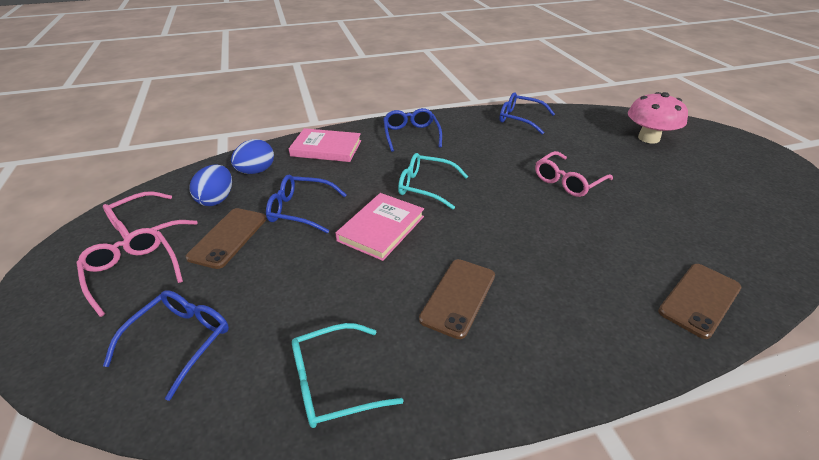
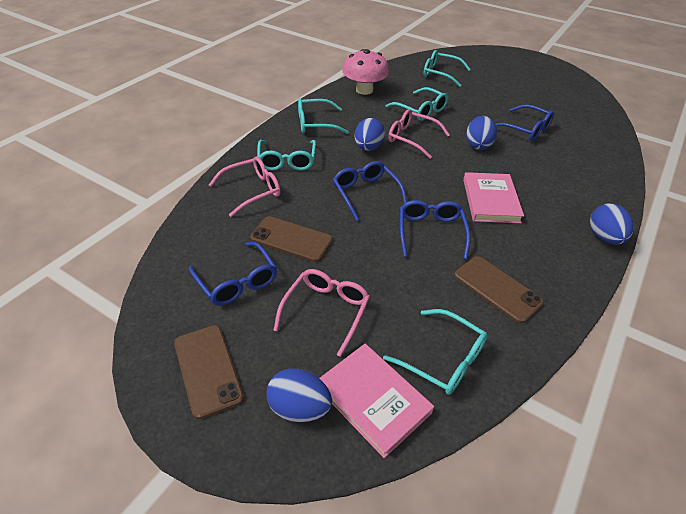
blue egg: [190,165,232,206] [231,139,274,174] = 2 -> [266,368,332,422] [354,118,385,151] [466,116,497,150] [590,203,634,244] = 4
turquoise glasses: [292,323,404,428] [398,153,468,210] = 2 -> [257,140,316,171] [298,98,349,134] [383,309,487,395] [386,87,448,121] [423,50,471,87] = 5

